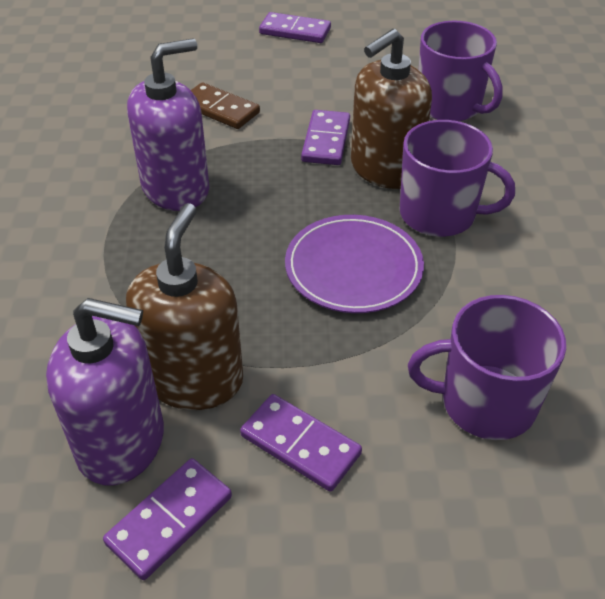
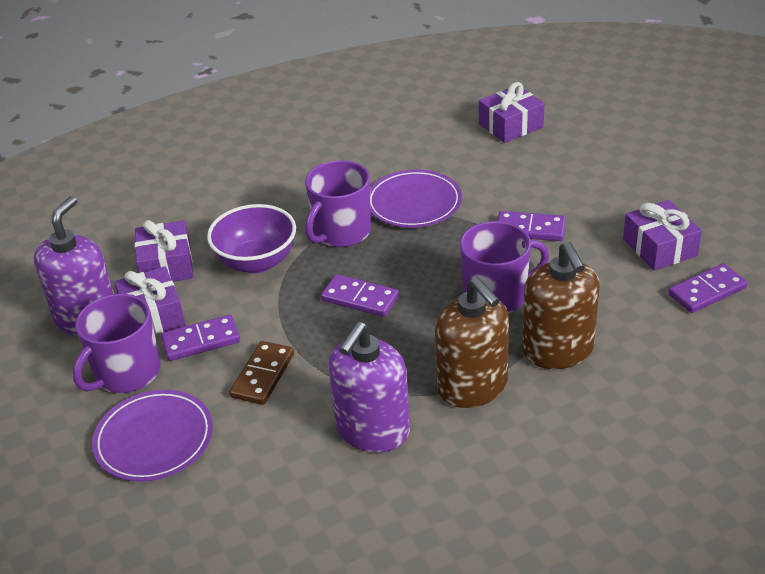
purple bowl: none = 0 -> [207,204,296,274] = 1
purple gift: none = 0 -> [114,266,186,335] [135,220,193,282] [479,82,545,143] [623,200,702,271] = 4
purple plate: [285,215,424,313] = 1 -> [92,390,213,482] [370,170,462,228] = 2

